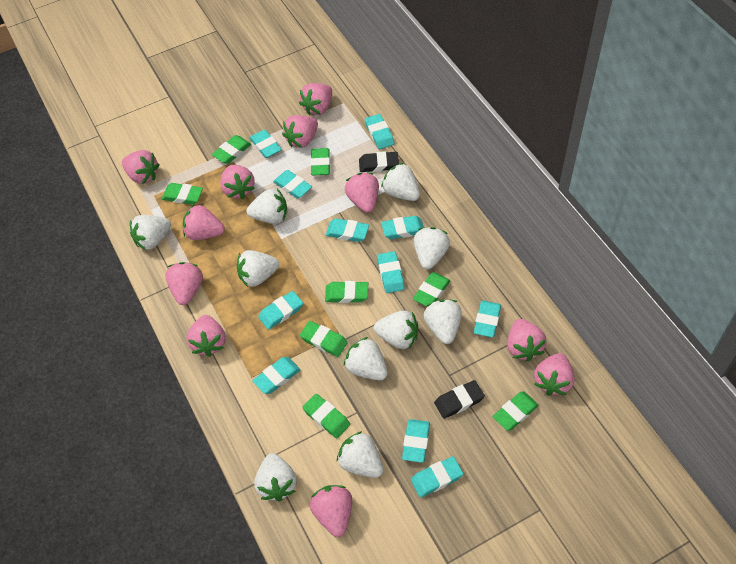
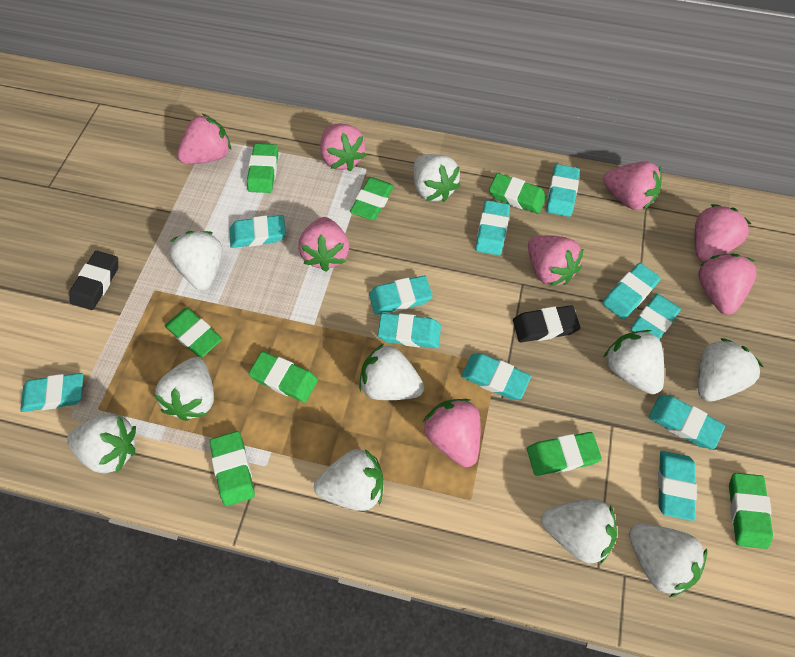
pink strawberry: [122,150,160,184] [165,262,203,305] [183,204,225,240] [187,315,226,357] [220,165,255,199] [282,115,318,148] [299,83,332,115] [310,485,352,537] [345,173,379,213] [507,319,546,362] [534,353,575,396] = 11 -> [177,114,231,164] [298,217,349,272] [320,124,366,171] [423,399,481,467] [528,235,584,287] [603,161,662,210] [695,204,751,262] [699,254,756,315] = 8

